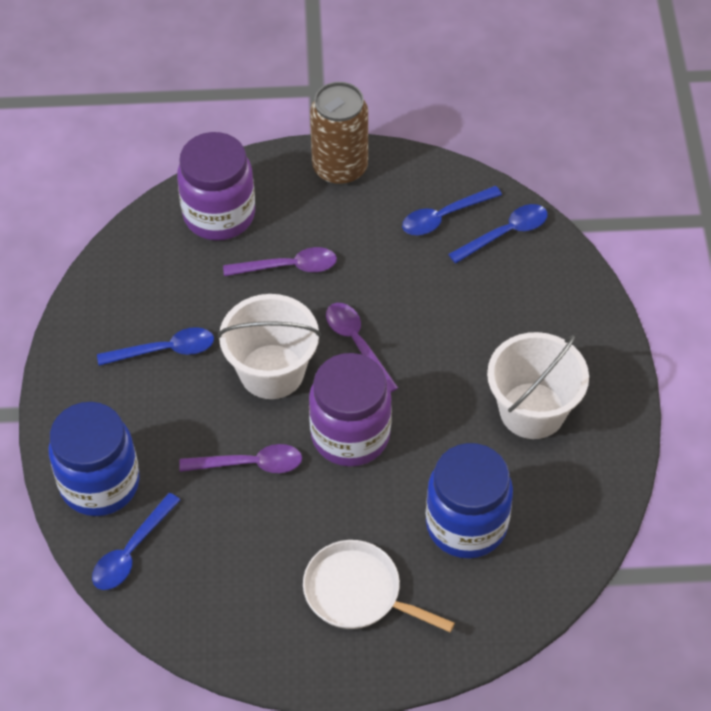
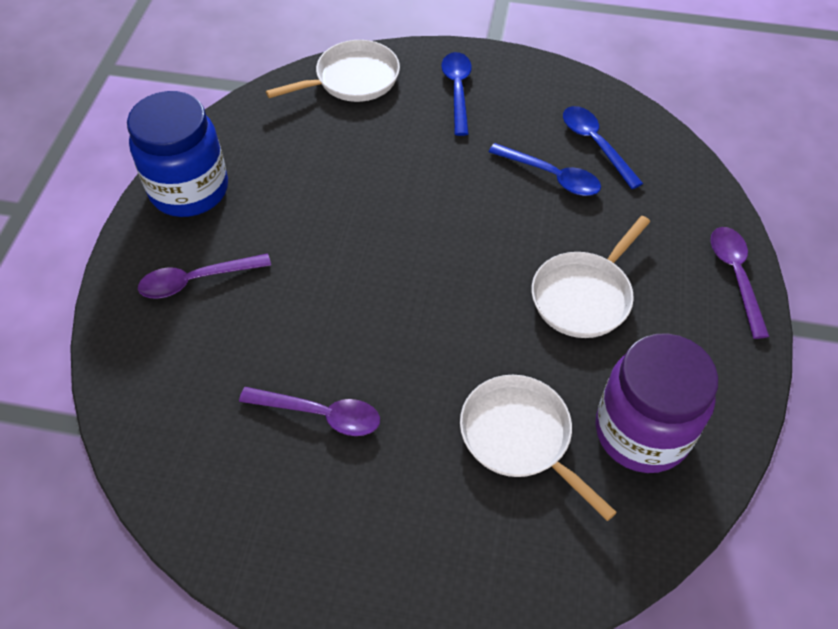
blue jar: [49,402,140,516] [426,443,513,559] = 2 -> [127,91,228,217] = 1
blue spoon: [92,493,180,590] [97,327,214,366] [402,186,502,235] [448,204,548,264] = 4 -> [441,52,472,136] [489,143,601,196] [563,106,643,189] = 3
brown can: [310,82,368,186] = 1 -> none = 0
purple jar: [177,132,255,241] [309,353,392,467] = 2 -> [595,333,718,473] = 1
white bucket: [217,294,321,399] [487,332,589,439] = 2 -> none = 0
white pan: [303,540,455,632] = 1 -> [266,40,400,102] [460,375,617,521] [531,216,650,338] = 3

